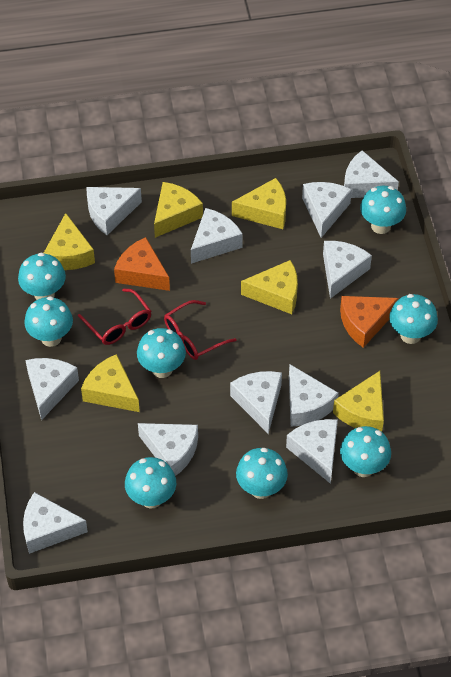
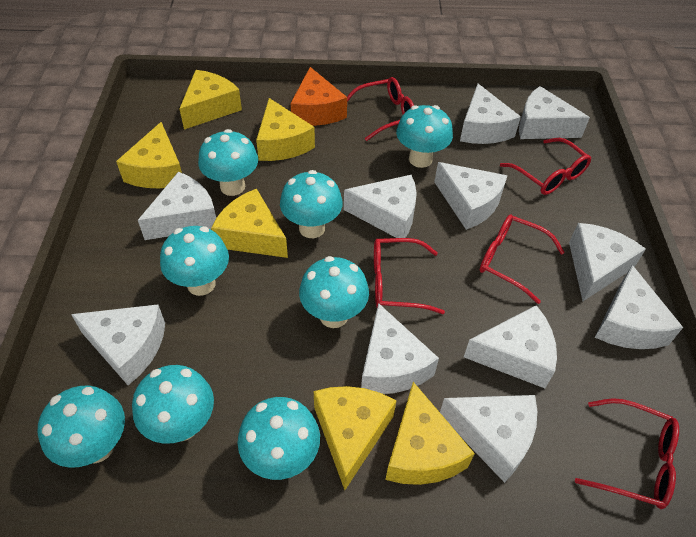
orange cheese: [114,237,170,291] [340,296,399,348] = 2 -> [291,67,347,126] = 1
red glasses: [78,288,151,345] [164,300,237,360] = 2 -> [347,77,414,141] [374,238,445,314] [479,215,565,304] [500,138,591,195] [575,398,679,509] = 5

